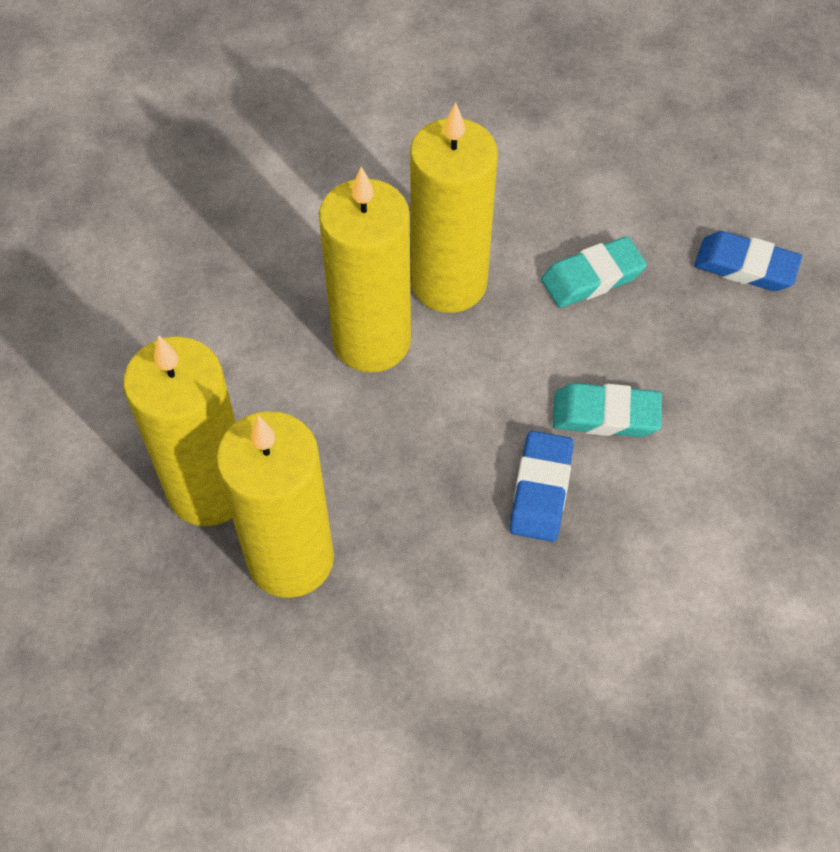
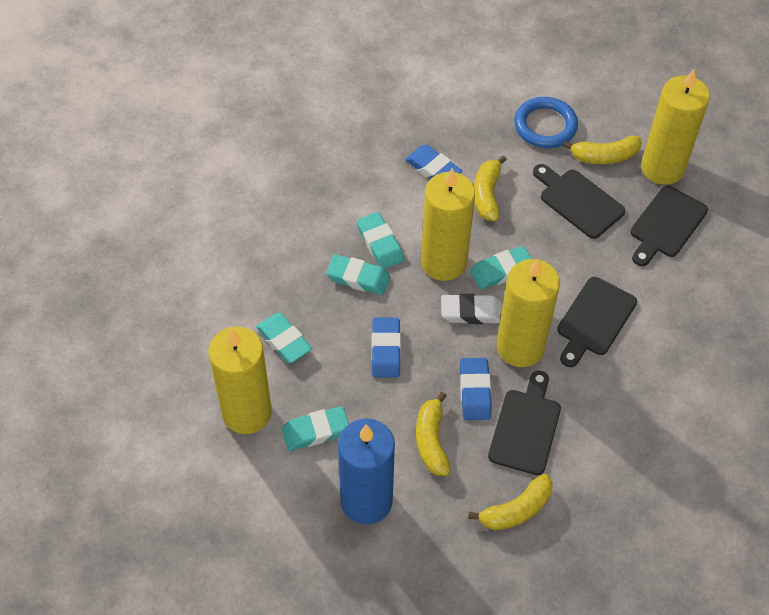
black cutting board: none = 0 -> [488,371,561,475] [533,164,625,239] [557,277,637,367] [630,186,708,266] = 4
blue candle: none = 0 -> [338,418,395,524] = 1
blue eraser: [510,431,573,542] [694,231,802,291] = 2 -> [371,317,401,378] [405,145,462,179] [460,358,492,420] = 3
blue ring: none = 0 -> [514,97,578,148] = 1
turquoise eraser: [541,236,647,308] [553,383,662,437] = 2 -> [256,313,312,363] [282,406,349,451] [326,254,390,295] [357,212,404,269] [470,246,532,289] = 5
white eraser: none = 0 -> [441,294,502,324] = 1
yellow banana: none = 0 -> [416,392,450,476] [468,474,553,530] [474,155,507,221] [563,135,642,164] = 4

